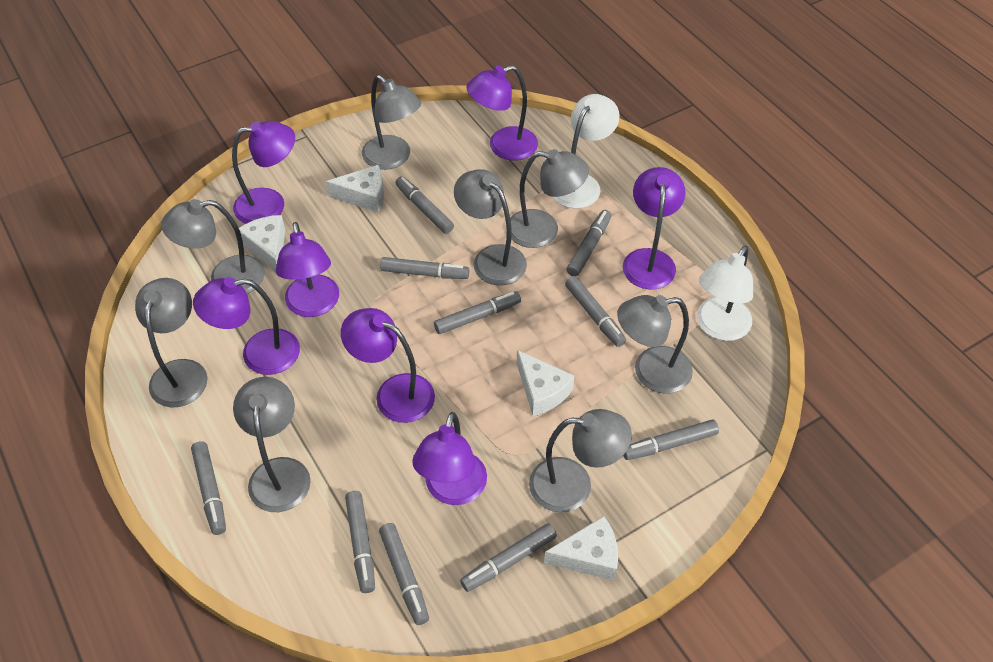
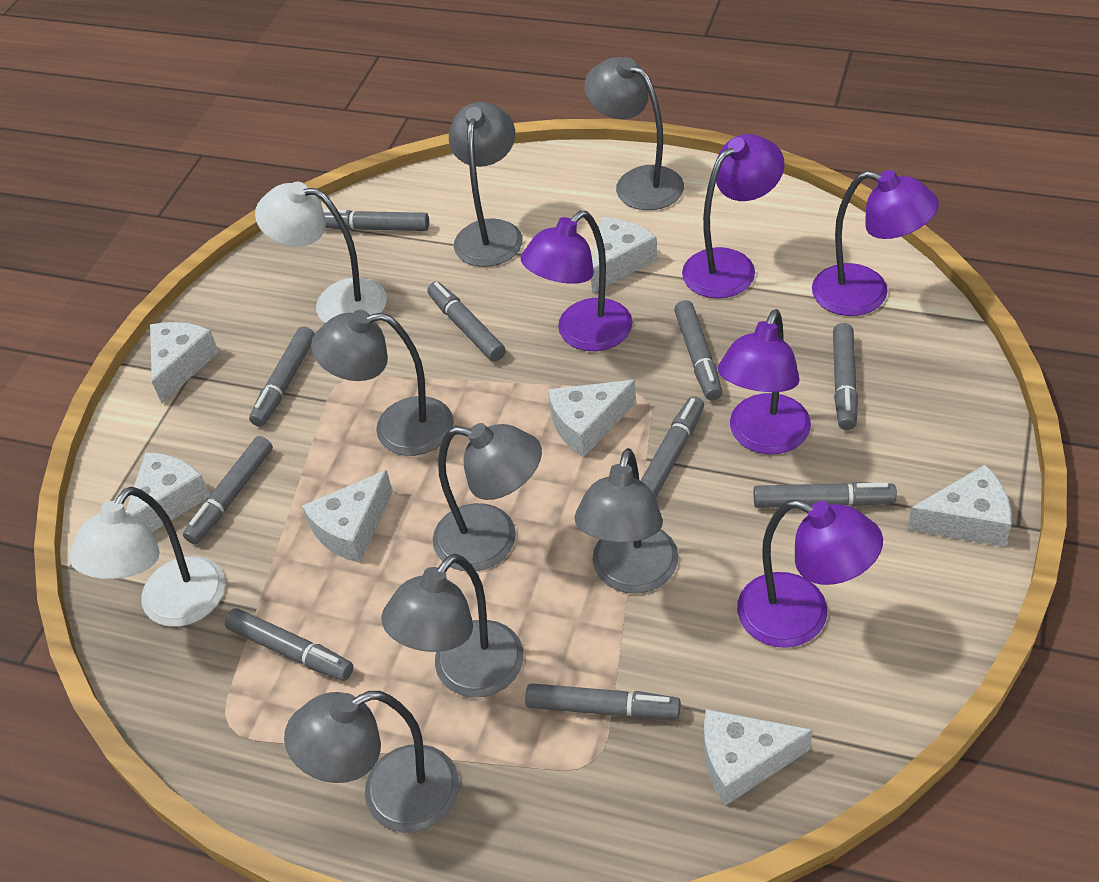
grey lamp: [135,278,208,407] [161,199,265,294] [233,377,311,512] [362,75,421,170] [454,169,527,286] [506,149,589,248] [529,409,632,513] [617,295,693,393] = 8 -> [284,691,459,833] [311,310,454,456] [381,554,524,698] [433,423,542,571] [449,102,523,267] [575,448,678,594] [584,57,684,210] = 7
purple lamp: [193,277,300,375] [232,121,295,224] [276,222,339,317] [341,308,435,423] [412,412,487,505] [466,65,538,161] [623,167,686,289] = 7 -> [521,211,632,351] [682,134,785,298] [718,309,811,454] [737,499,883,648] [812,170,939,316] = 5
white cheese: [239,215,286,271] [326,165,384,212] [517,350,574,416] [544,516,618,580] = 4 -> [125,452,210,533] [150,322,219,403] [302,470,393,563] [548,380,636,457] [591,217,657,294] [704,709,813,806] [907,464,1011,547] = 7

